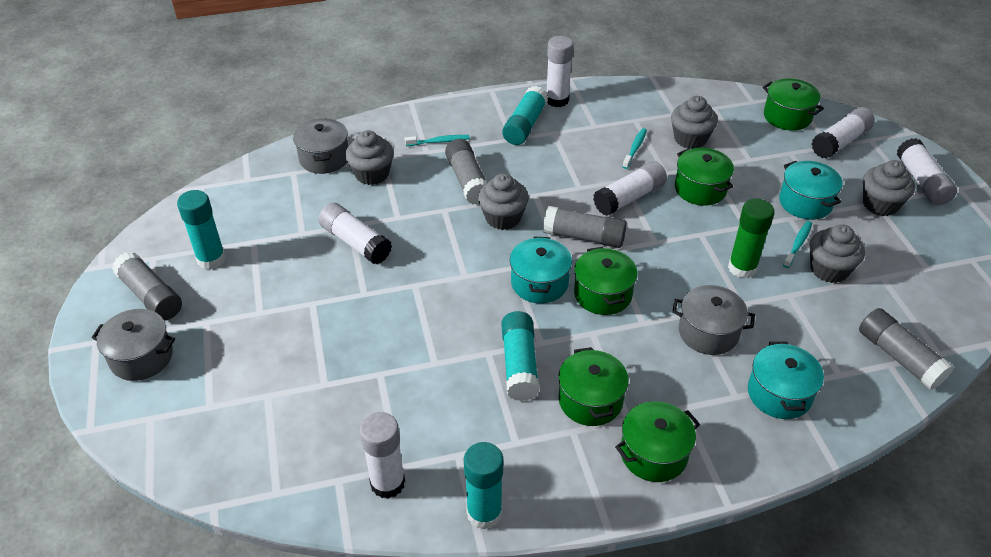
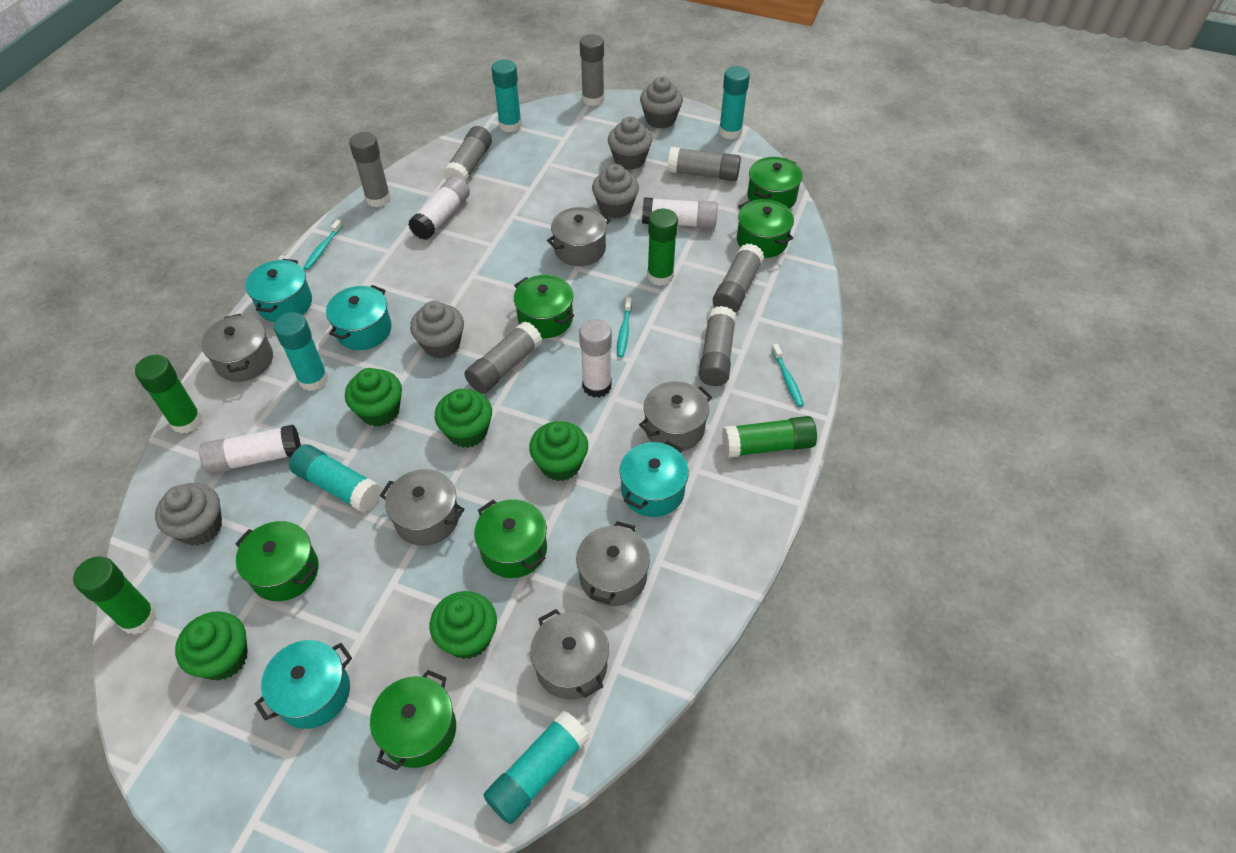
green cupcake: none = 0 -> [175,611,248,681] [345,368,402,427] [430,591,497,659] [435,389,492,448] [529,421,588,481] = 5
green glue stick: [728,199,775,279] = 1 -> [73,556,157,635] [135,355,202,433] [647,209,678,286] [722,416,817,458] = 4
green pot: [558,347,629,426] [574,247,638,315] [615,401,700,482] [675,148,734,206] [763,78,824,131] = 5 -> [235,521,319,601] [370,670,456,770] [474,499,547,578] [514,275,574,338] [737,199,794,258] [747,157,803,209] = 6
grey glue stick: [112,252,182,321] [445,139,487,205] [543,206,627,248] [859,308,954,390] = 4 -> [349,132,391,207] [443,126,492,182] [465,321,542,394] [580,34,604,106] [668,147,741,181] [699,306,736,386] [713,244,764,313] = 7
grey pot: [91,309,175,381] [293,118,348,174] [672,285,755,355] = 3 -> [201,314,273,382] [380,469,464,546] [531,609,609,700] [547,207,611,266] [576,521,650,606] [639,381,712,451] = 6
turquoise glue stick: [177,190,226,270] [464,442,503,530] [501,311,539,401] [502,86,548,145] = 4 -> [274,312,328,391] [289,444,381,512] [483,710,590,824] [491,59,522,133] [719,66,750,139] = 5
turquoise pot: [510,237,572,303] [748,342,824,419] [779,161,843,220] = 3 -> [245,259,312,322] [255,640,352,729] [326,285,392,350] [620,441,689,517] = 4
white glue stick: [318,203,392,264] [360,412,405,499] [546,36,573,107] [593,161,667,216] [812,107,875,159] [897,138,957,205] = 6 -> [199,425,301,474] [408,176,470,240] [579,319,612,398] [642,197,718,229] = 4

